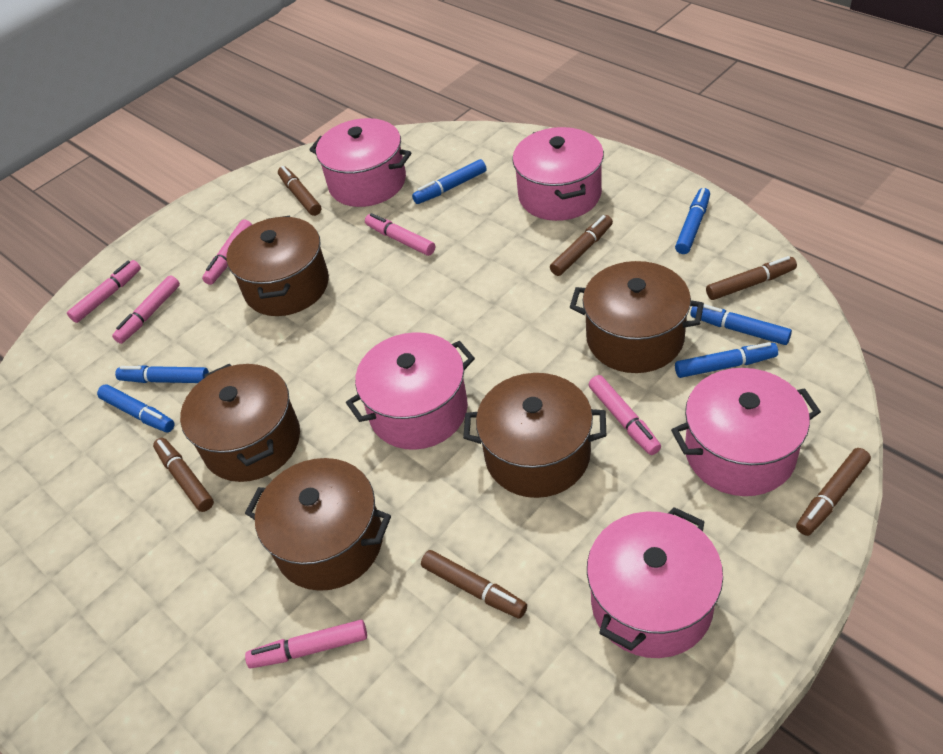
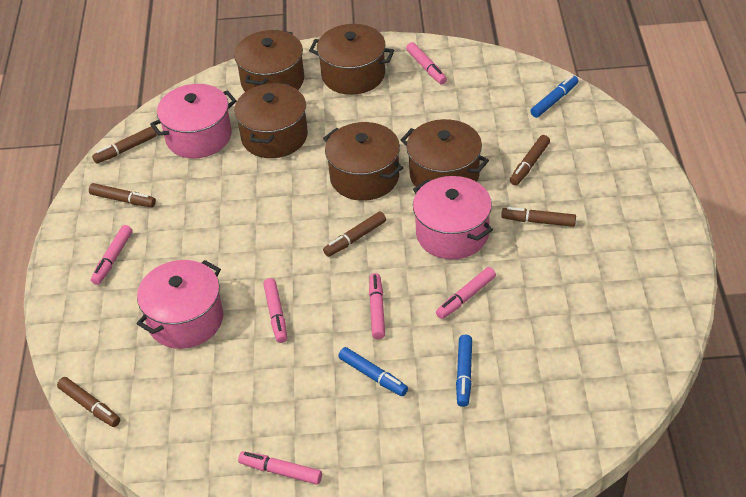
blue marker: [97,384,175,432] [115,365,209,383] [412,159,487,204] [675,188,710,254] [675,342,778,378] [690,304,792,345] = 6 -> [338,347,408,396] [456,335,472,407] [530,75,578,118] = 3
pink pot: [309,118,411,207] [346,332,475,450] [513,127,604,221] [587,507,723,658] [671,368,821,496] = 5 -> [137,260,223,349] [150,84,237,159] [413,176,493,259] = 3

